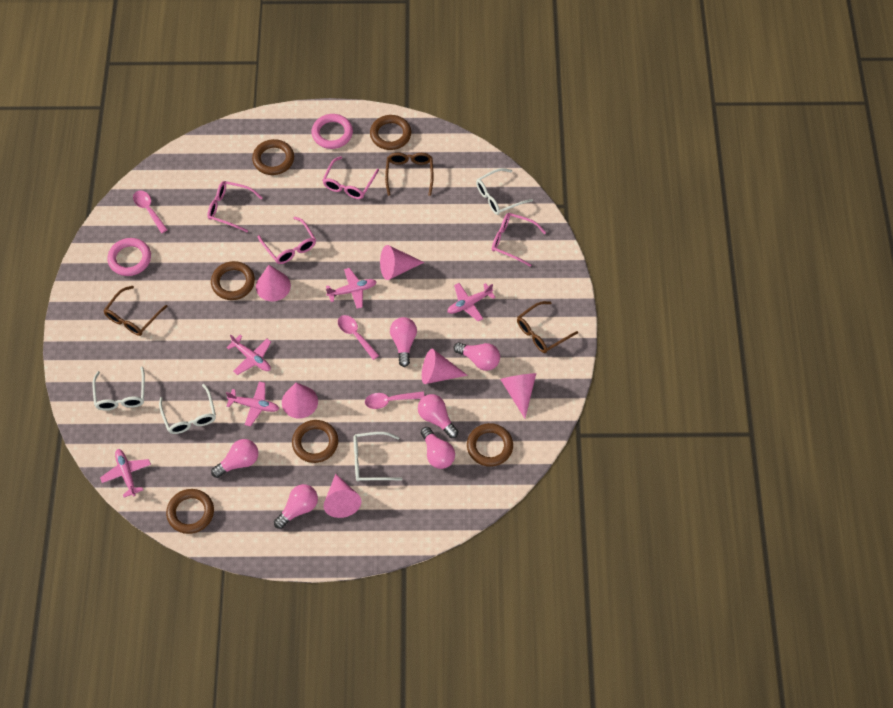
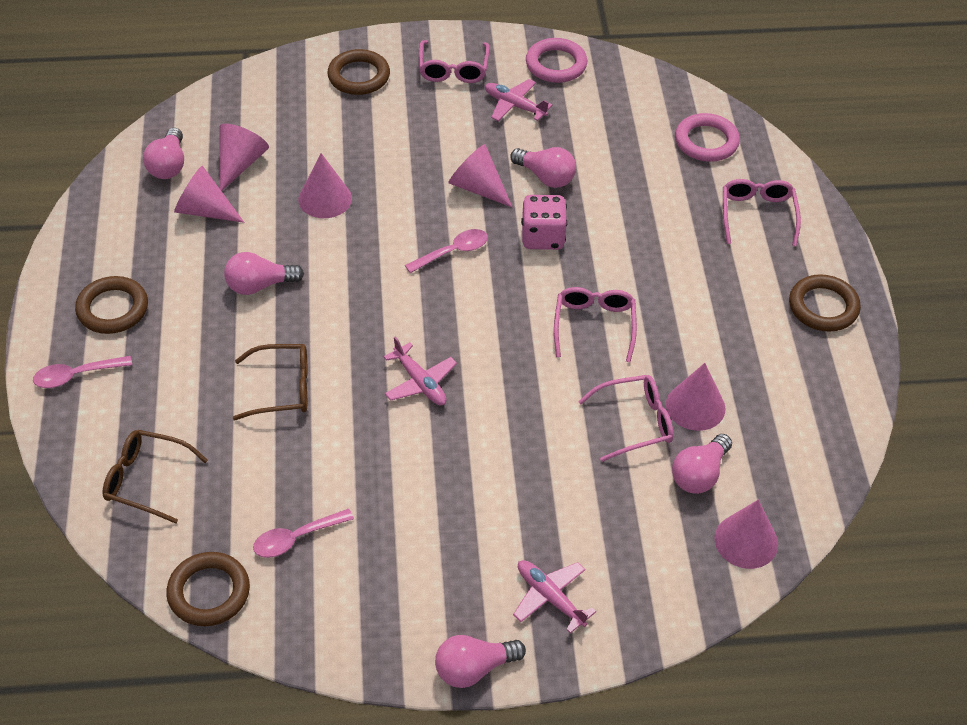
brown glasses: [103,286,168,336] [385,153,434,196] [517,301,578,353] = 3 -> [102,430,208,524] [233,344,307,420] = 2
brown ring: [166,489,214,534] [211,261,255,300] [252,139,294,175] [292,420,338,463] [370,115,411,150] [467,423,513,467] = 6 -> [75,276,148,334] [166,552,250,626] [327,49,390,95] [789,274,861,332] = 4
pink dice: none = 0 -> [521,195,567,250] = 1
pink light bulb: [211,439,258,478] [274,484,318,529] [390,317,417,367] [418,394,459,438] [421,427,455,469] [454,342,500,371] = 6 -> [143,128,184,179] [224,252,304,295] [435,635,526,688] [510,147,576,188] [672,434,732,494] = 5
pink plane: [100,449,151,498] [226,335,271,375] [226,382,279,427] [326,268,377,309] [447,283,496,321] = 5 -> [384,336,457,405] [485,79,552,121] [513,560,596,634] = 3
white glasses: [92,366,145,411] [159,384,216,434] [353,432,402,482] [476,168,533,215] = 4 -> none = 0

